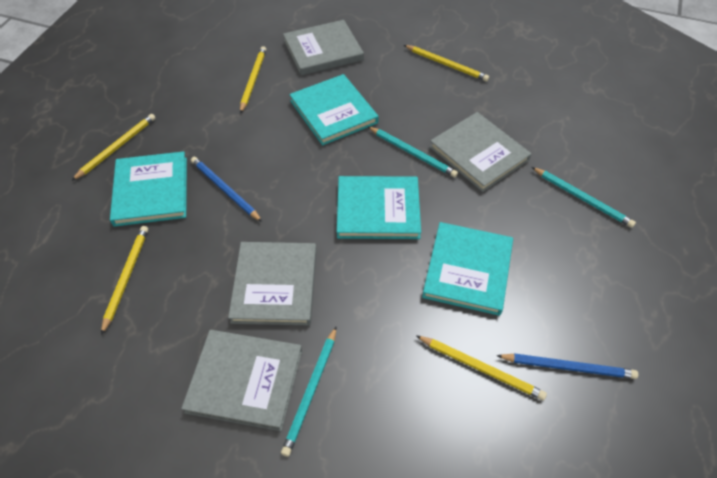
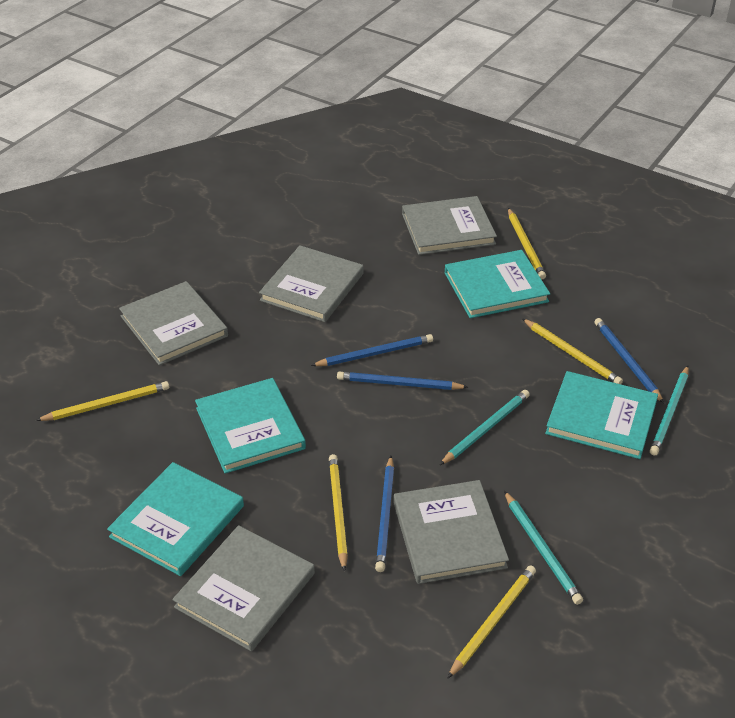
blue pencil: [191,157,262,222] [496,353,638,379] = 2 -> [311,334,433,366] [337,372,468,390] [375,456,394,572] [594,318,664,403] = 4
grey book: [181,330,302,431] [228,242,317,325] [283,20,364,75] [430,112,531,192] = 4 -> [119,281,228,366] [172,525,315,651] [259,245,364,322] [393,480,509,584] [402,196,497,255] = 5

